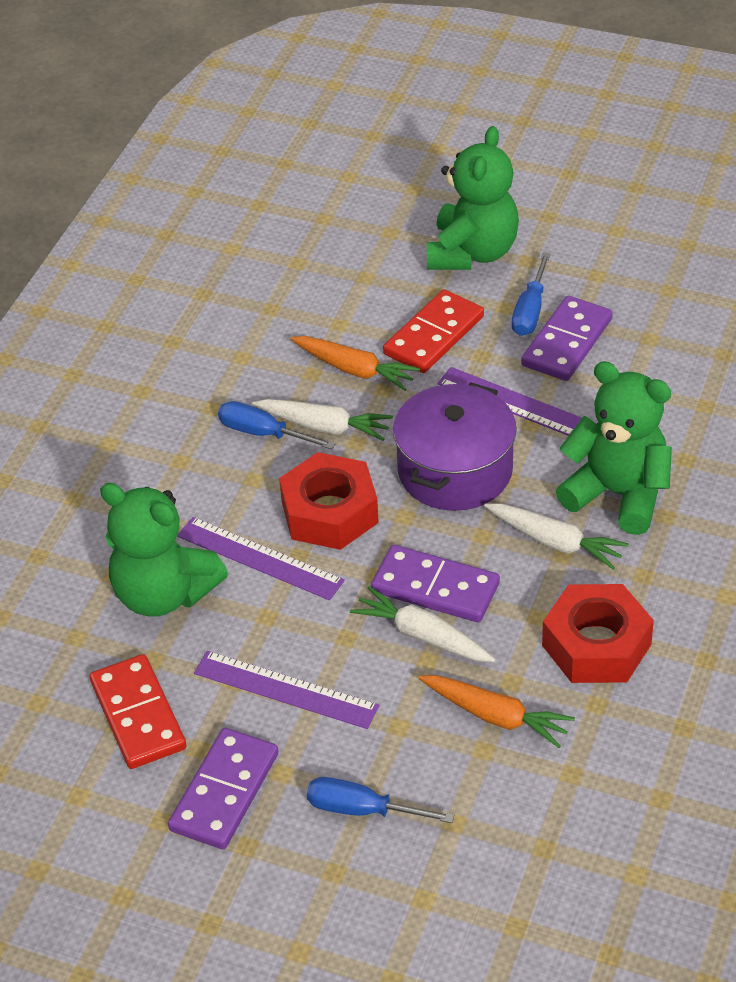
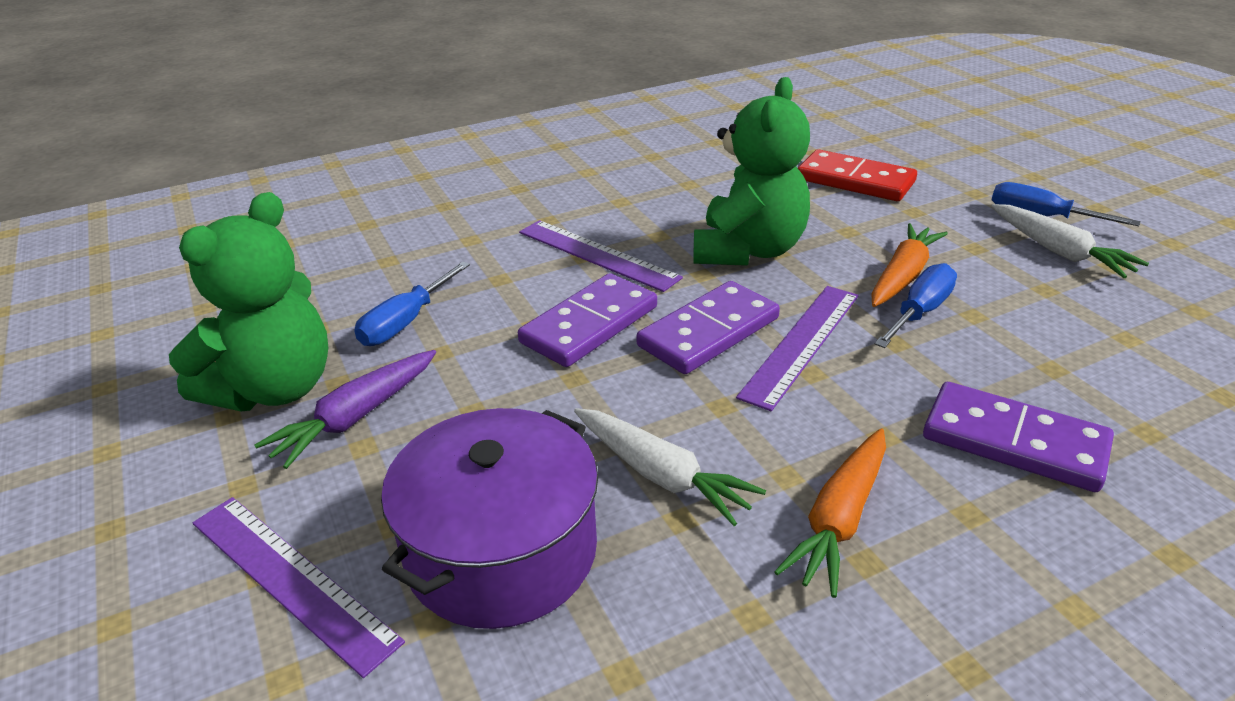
green teddy bear: [100,483,228,617] [427,126,519,270] [556,361,672,535] = 3 -> [169,192,328,411] [693,77,810,266] = 2
purple carrot: none = 0 -> [255,350,436,469] = 1
red domino: [90,654,186,769] [383,289,484,373] = 2 -> [798,149,917,201] = 1
red nut: [279,452,379,550] [542,584,654,683] = 2 -> none = 0
white carrot: [252,399,393,441] [350,586,495,662] [484,503,629,570] = 3 -> [574,408,766,526] [991,204,1149,278] = 2

